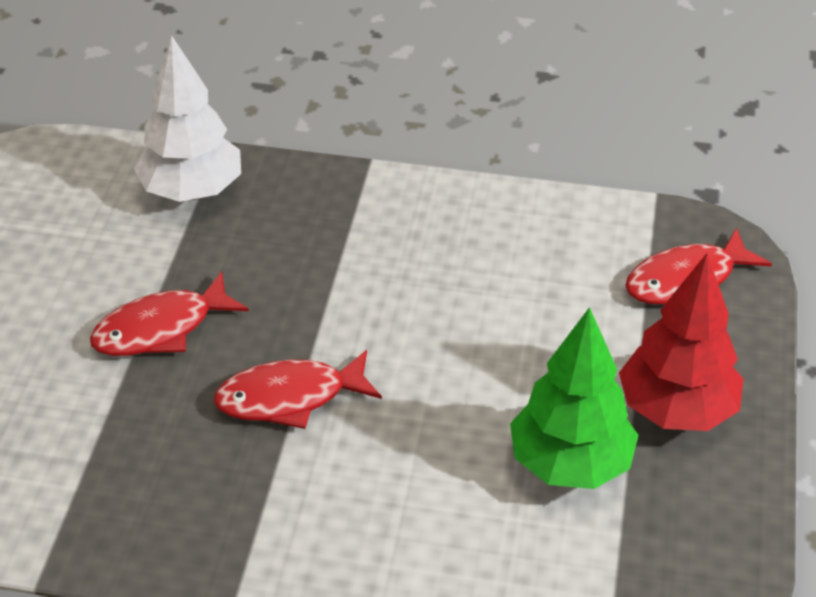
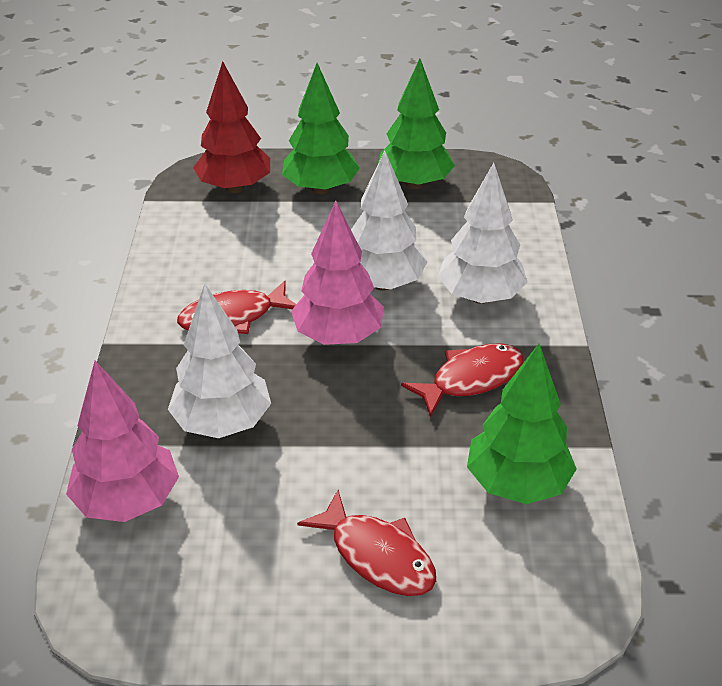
green tree: [510,307,639,489] = 1 -> [282,63,360,194] [378,58,455,189] [467,344,577,504] = 3
pink tree: none = 0 -> [66,361,179,522] [291,201,384,345] = 2
white tree: [134,36,241,202] = 1 -> [168,284,271,438] [351,151,427,291] [438,163,528,304] = 3

